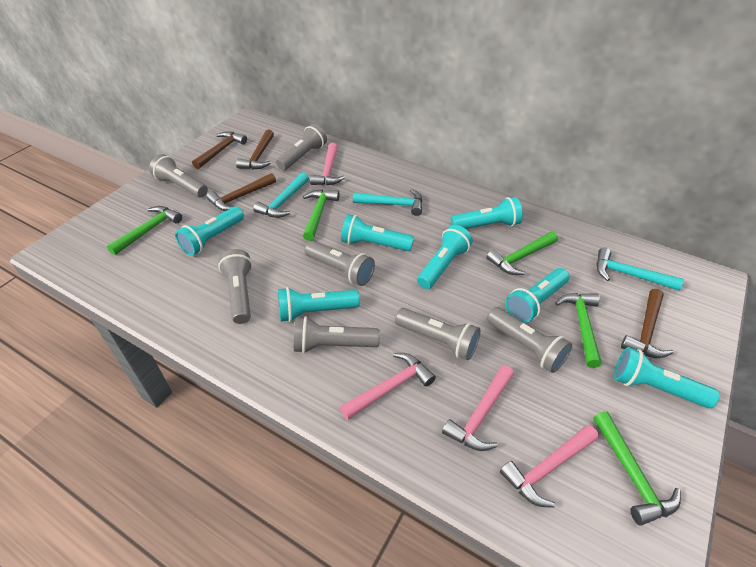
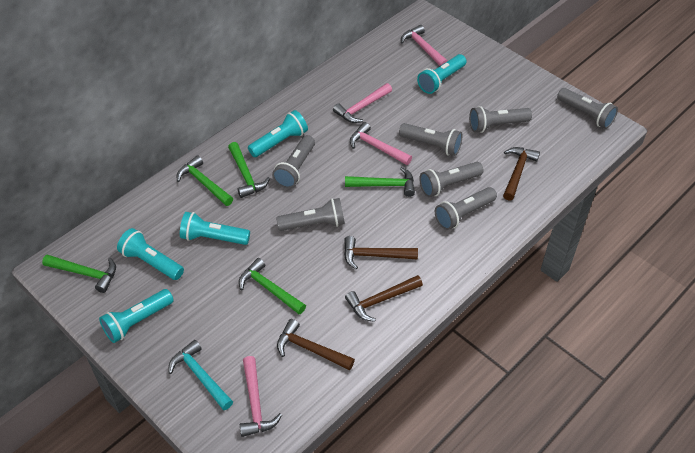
turquoise flashlight: [175,207,244,256] [278,287,360,322] [341,214,414,251] [417,225,473,289] [451,197,523,229] [505,268,569,323] [614,347,720,408] = 7 -> [99,289,174,343] [117,228,184,280] [180,212,250,245] [248,110,308,157] [417,54,467,94] = 5
turquoise hammer: [253,172,309,218] [353,189,423,216] [596,248,684,291] = 3 -> [168,340,233,410] = 1

